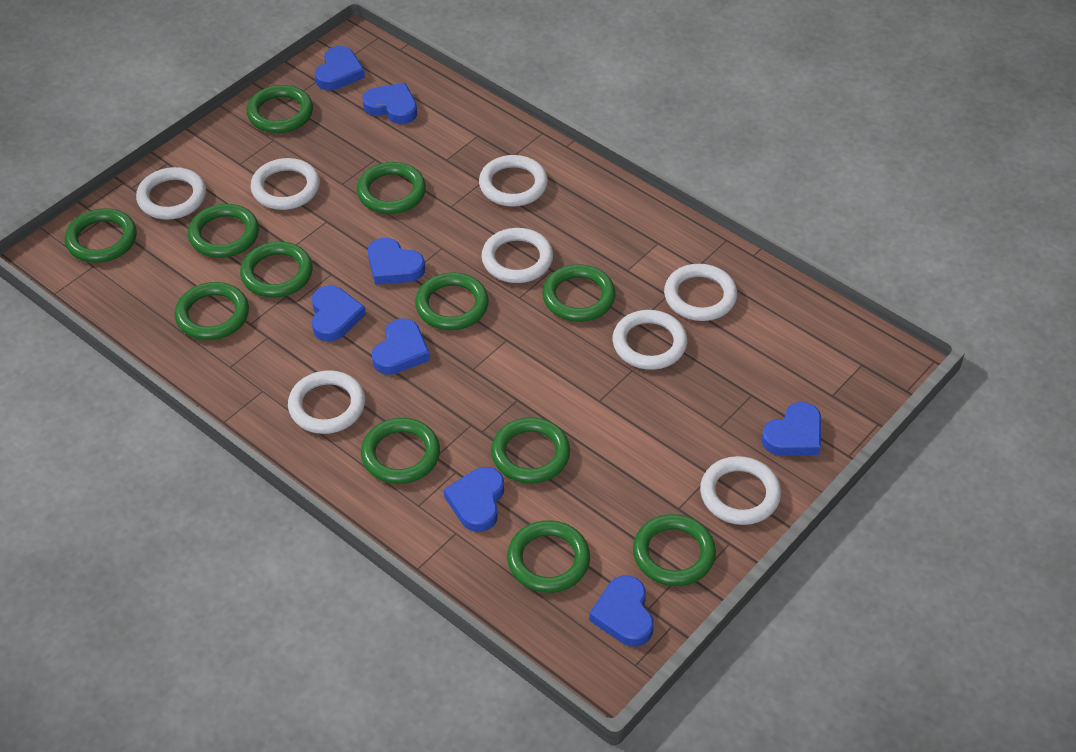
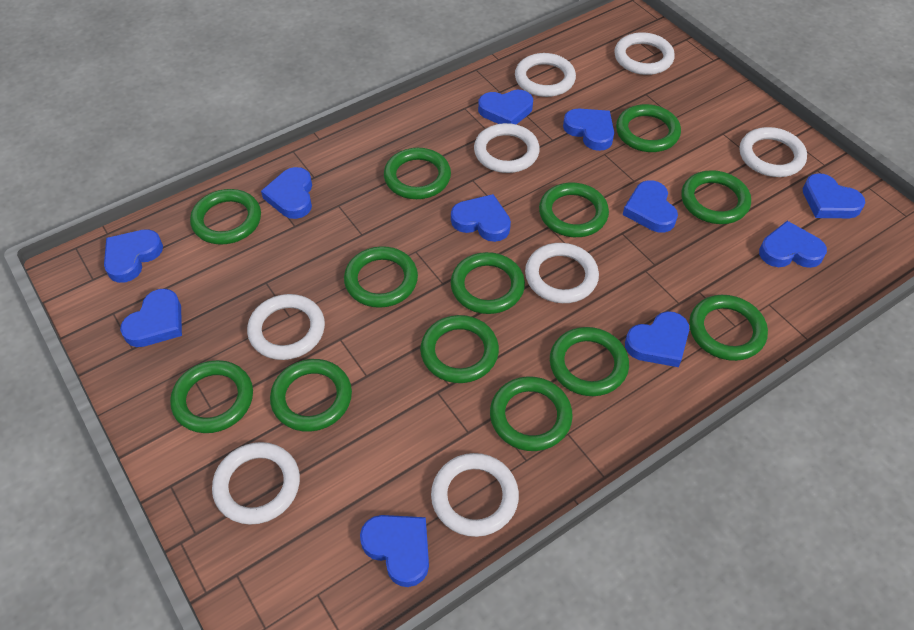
blue heart: [312,285,366,342] [315,46,365,90] [363,83,417,124] [368,238,425,285] [372,318,430,375] [444,467,504,532] [589,576,654,646] [761,402,821,456] = 8 -> [104,229,163,283] [120,289,182,347] [261,167,312,219] [360,515,429,587] [451,194,511,242] [478,90,533,125] [563,109,614,151] [623,180,678,233] [625,311,689,367] [759,221,827,268] [803,173,865,218] = 11
green ring: [65,209,137,263] [175,282,249,340] [188,204,259,258] [240,242,313,298] [247,85,313,133] [357,162,426,214] [361,418,440,484] [415,273,489,330] [491,417,570,484] [507,520,590,593] [542,264,615,322] [633,514,716,586] = 12 -> [170,360,253,433] [190,189,261,245] [270,359,352,432] [344,246,418,308] [384,148,451,199] [420,315,499,383] [451,252,525,314] [490,376,573,451] [539,183,609,237] [550,327,629,396] [616,104,681,152] [681,170,751,224] [689,295,768,361] = 13

